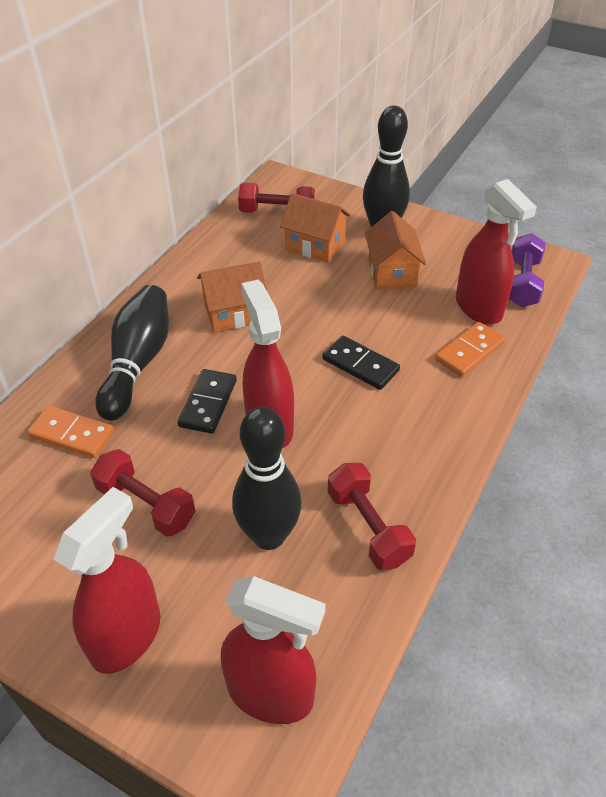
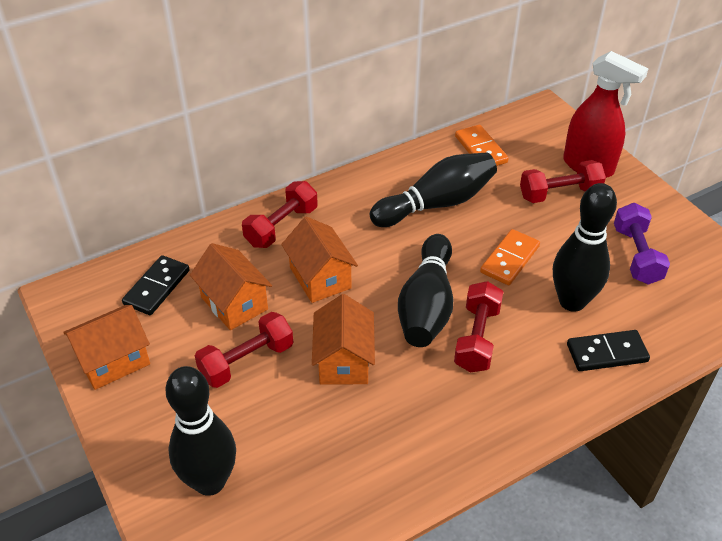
black bowling pin: [96,285,169,421] [232,407,302,550] [363,105,410,227] = 3 -> [165,366,236,496] [370,152,497,227] [398,234,453,347] [553,183,617,312] = 4
orange house: [197,261,267,332] [280,193,351,263] [365,211,426,290] = 3 -> [63,305,150,390] [190,243,272,330] [281,217,358,303] [312,294,375,385] = 4
red dumbbell: [90,449,195,537] [238,183,315,213] [328,463,416,570] = 3 -> [195,312,293,388] [242,181,318,248] [454,281,503,373] [520,160,606,203] = 4
red spray bottle: [53,487,161,674] [221,576,326,724] [242,280,294,448] [456,179,537,325] = 4 -> [563,51,648,178] = 1

